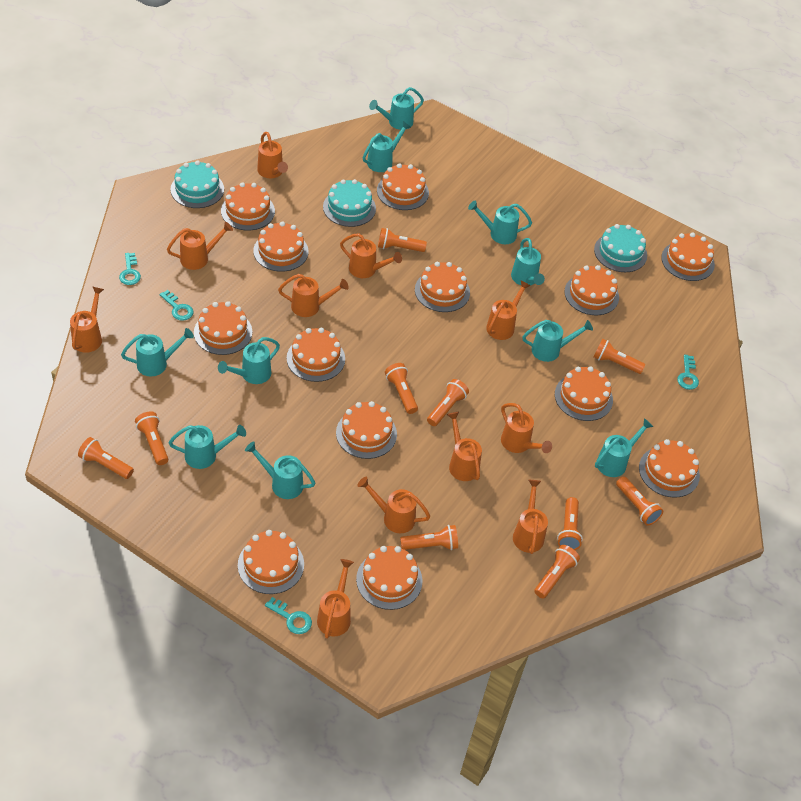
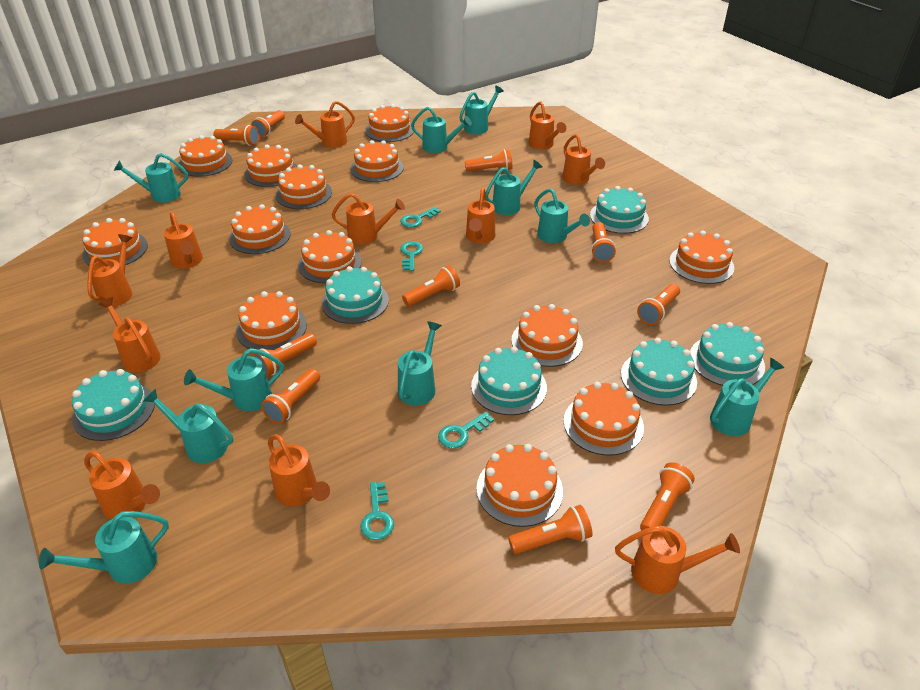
turquoise cake: [170,160,224,208] [323,179,376,227] [594,224,647,272] = 3 -> [72,369,155,441] [322,266,389,324] [471,346,547,415] [590,186,649,234] [621,338,697,406] [690,322,765,386] = 6

